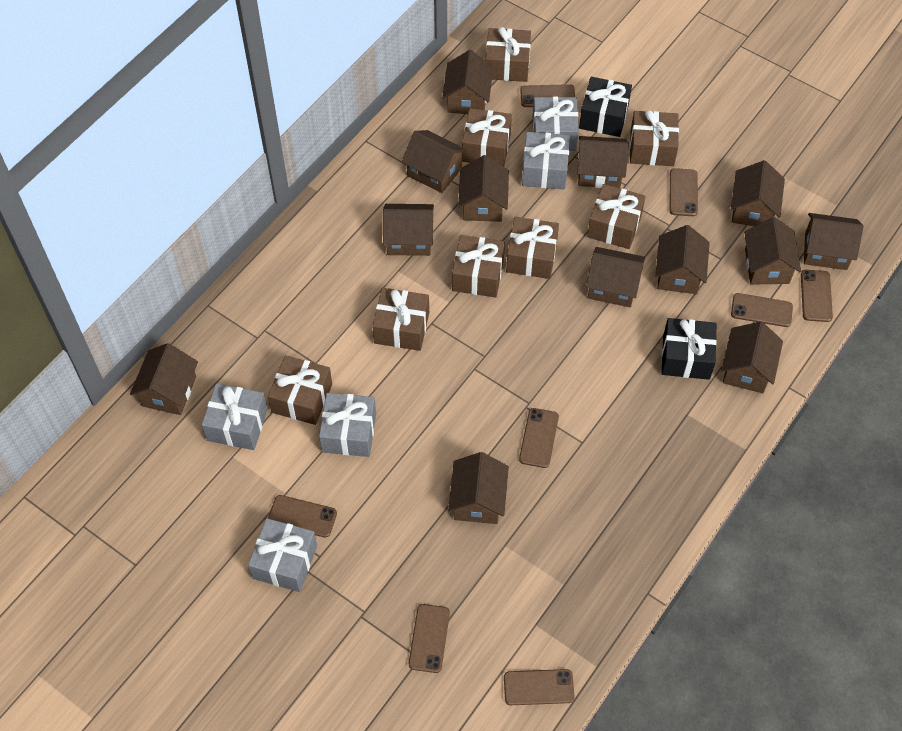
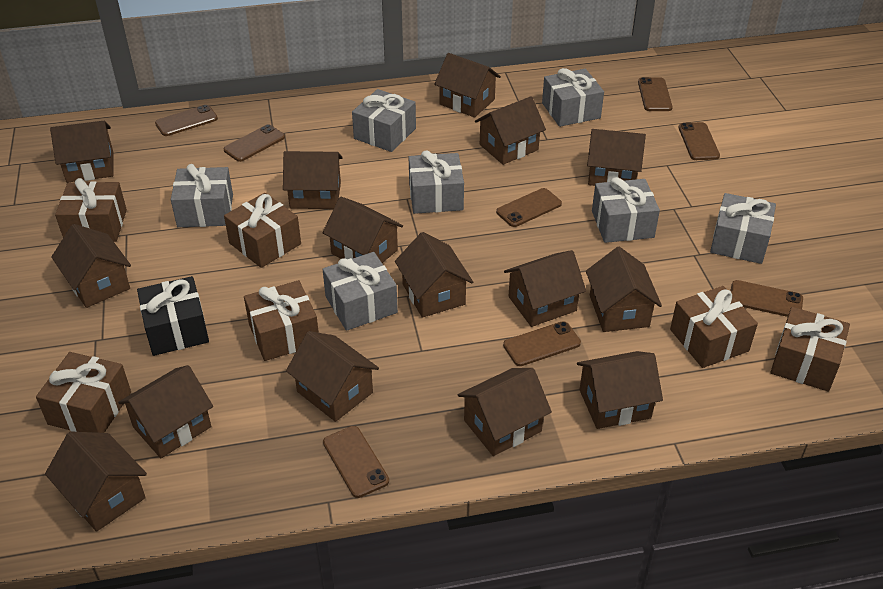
black gift: [579,77,632,137] [661,318,717,380] = 2 -> [137,276,209,356] = 1
brown gift: [268,355,332,425] [372,288,429,351] [452,235,505,297] [462,108,512,167] [486,27,531,82] [506,217,559,279] [587,184,646,249] [630,110,679,166] = 8 -> [36,352,131,433] [55,178,127,242] [224,193,301,268] [244,280,319,361] [670,286,758,368] [770,307,850,392] = 6
brown house: [130,343,198,415] [383,204,434,256] [401,130,467,193] [442,50,493,114] [448,452,509,524] [458,155,509,222] [577,136,629,188] [586,247,645,307] [655,225,710,294] [721,322,783,393] [731,160,785,226] [744,217,801,284] [804,213,864,270] = 13 -> [45,431,147,532] [50,121,114,183] [51,224,131,308] [118,365,213,458] [283,151,343,209] [286,331,379,422] [322,197,403,263] [395,232,473,318] [434,53,501,118] [458,368,552,456] [475,96,546,165] [504,250,586,327] [577,351,663,429] [586,247,662,332] [587,129,646,186] = 15
grey gift: [202,383,268,450] [248,518,317,592] [319,393,376,457] [522,132,570,189] [533,97,579,151] = 5 -> [171,164,233,227] [323,252,398,331] [352,89,416,152] [409,150,464,214] [542,68,604,127] [592,177,660,243] [710,193,776,264] = 7

